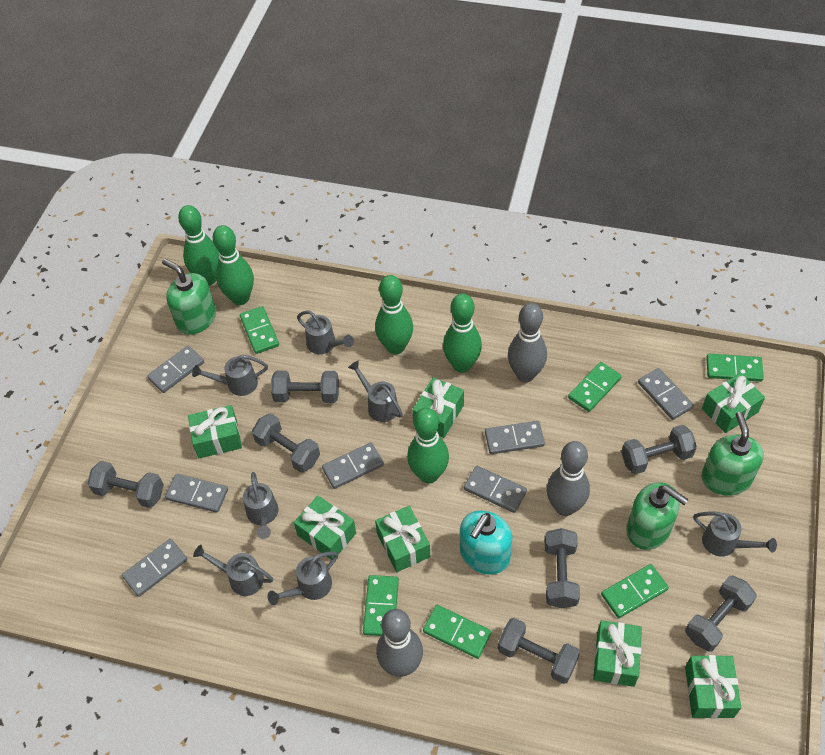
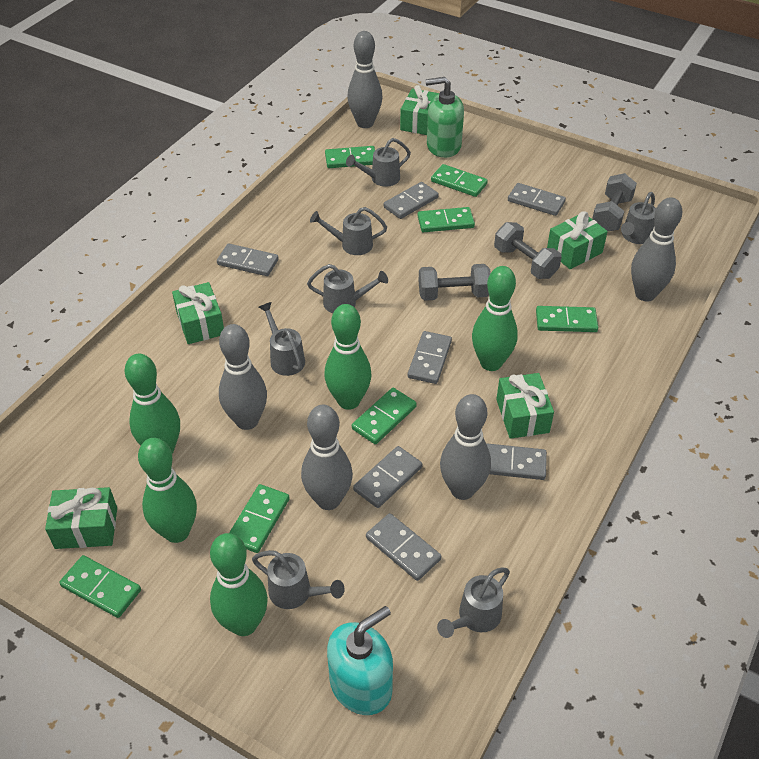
green domino: [240,306,279,354] [363,575,399,636] [423,605,491,659] [568,362,622,412] [601,564,669,618] [706,354,764,382] = 6 -> [59,555,141,618] [229,484,290,553] [325,146,375,168] [352,388,417,444] [417,207,475,232] [431,164,488,197] [536,306,598,332] = 7
green gift: [188,405,242,458] [294,496,356,560] [375,506,431,572] [413,377,464,438] [593,620,642,687] [685,655,742,719] [702,373,765,433] = 7 -> [45,487,117,549] [172,282,224,344] [400,85,439,135] [496,373,554,439] [547,211,608,269] = 5
green soap dispenser: [162,259,216,335] [627,482,688,550] [701,412,764,496] = 3 -> [425,77,464,158] = 1
grey bowling pin: [376,609,423,677] [508,303,547,382] [547,441,590,516] = 3 -> [219,324,267,430] [301,405,353,510] [347,31,382,128] [440,394,491,500] [631,197,682,302] = 5
grey dumbbell: [87,461,164,508] [252,413,320,473] [271,370,339,403] [498,618,580,684] [545,528,580,608] [621,425,697,474] [685,576,757,652] = 7 -> [418,264,491,301] [494,222,562,279] [592,173,637,231] = 3

